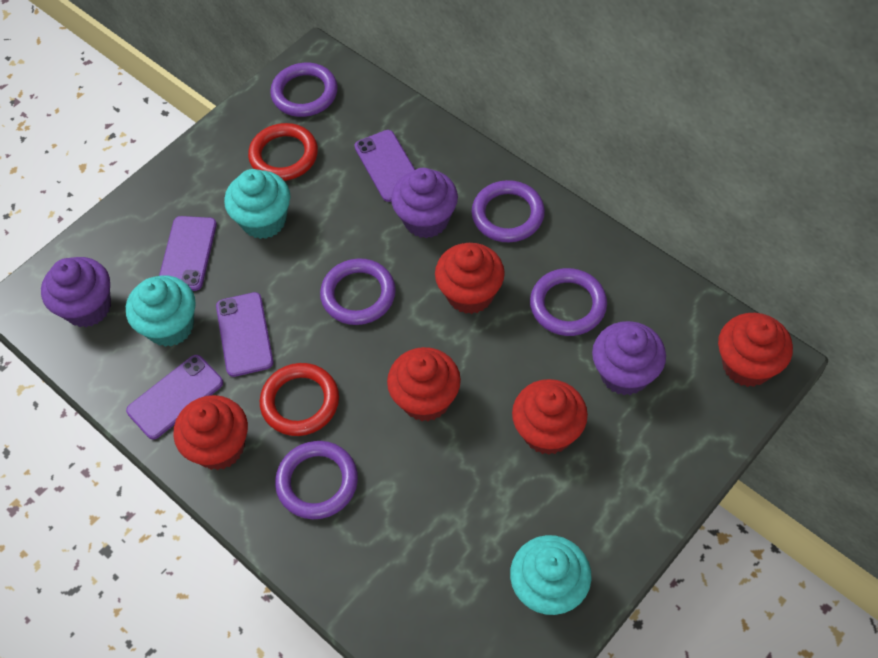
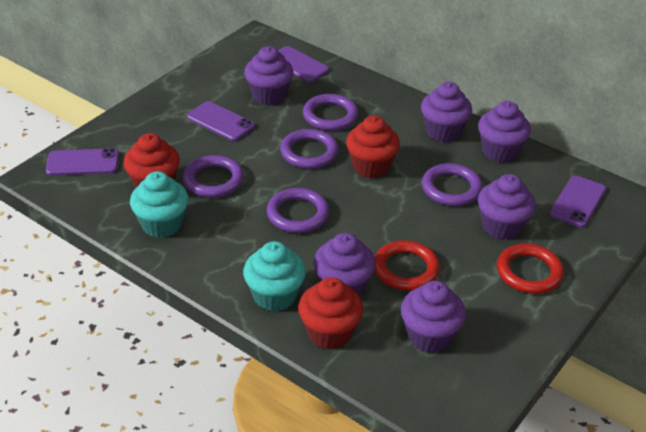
purple cupcake: [41,257,111,327] [391,168,458,238] [592,321,666,395] = 3 -> [244,46,294,105] [313,233,375,296] [401,281,466,353] [421,82,472,142] [478,101,531,163] [478,174,536,240] = 6
red cupcake: [173,395,248,470] [387,347,461,421] [435,243,505,314] [512,379,588,455] [718,313,793,387] = 5 -> [123,133,180,188] [298,277,363,350] [346,115,400,178] = 3
turquoise cupcake: [126,276,196,347] [224,169,290,239] [510,535,591,615] = 3 -> [130,171,188,238] [243,241,306,312] = 2

